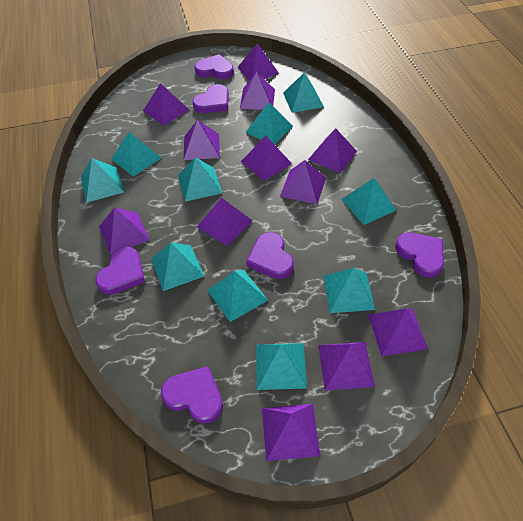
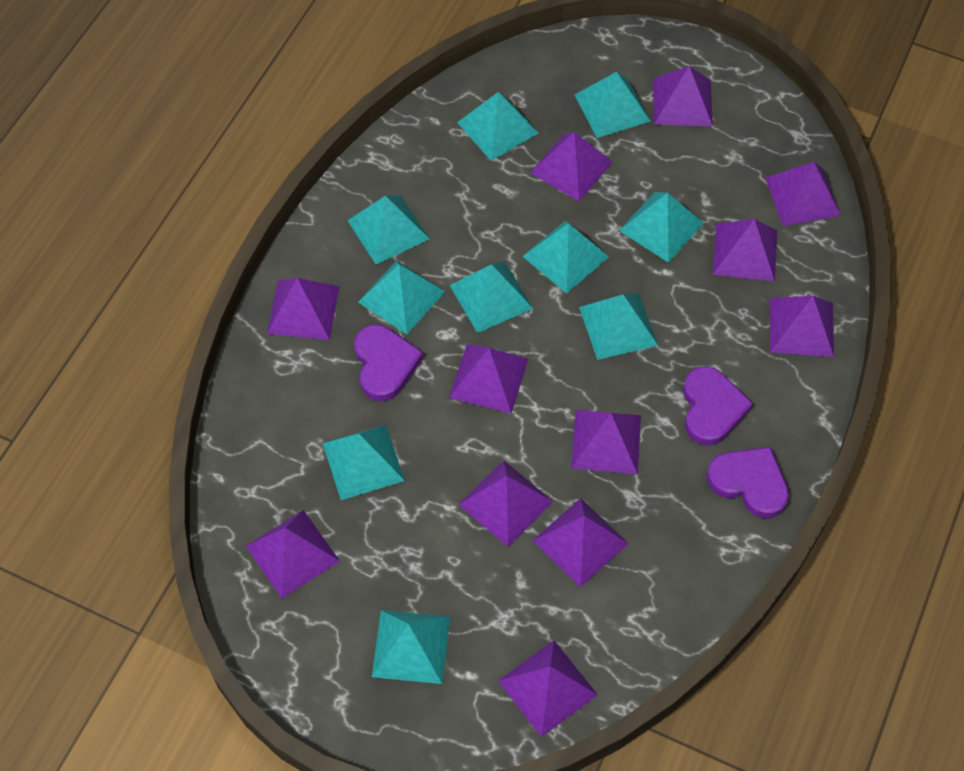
purple heart: [95,247,145,295] [161,366,223,424] [192,84,229,113] [195,54,234,79] [246,232,294,279] [395,232,444,278] = 6 -> [354,325,423,401] [683,366,753,446] [707,447,789,518] = 3

